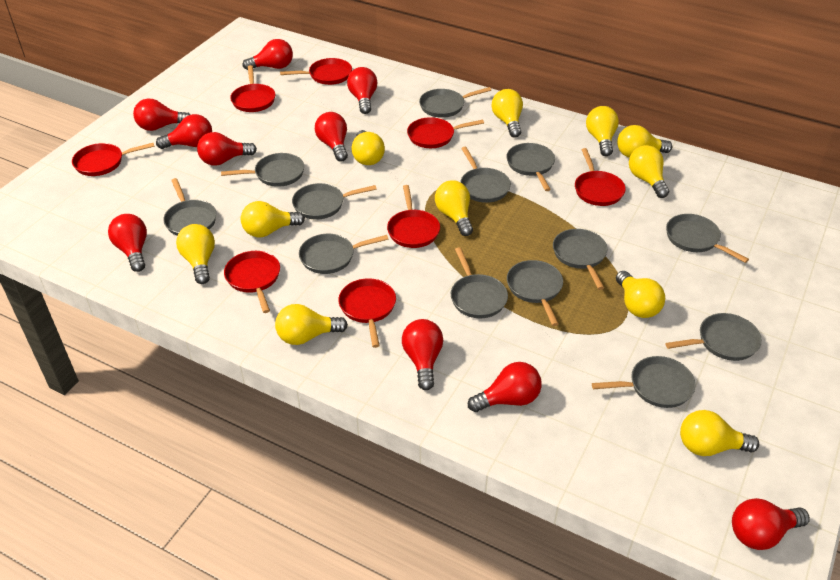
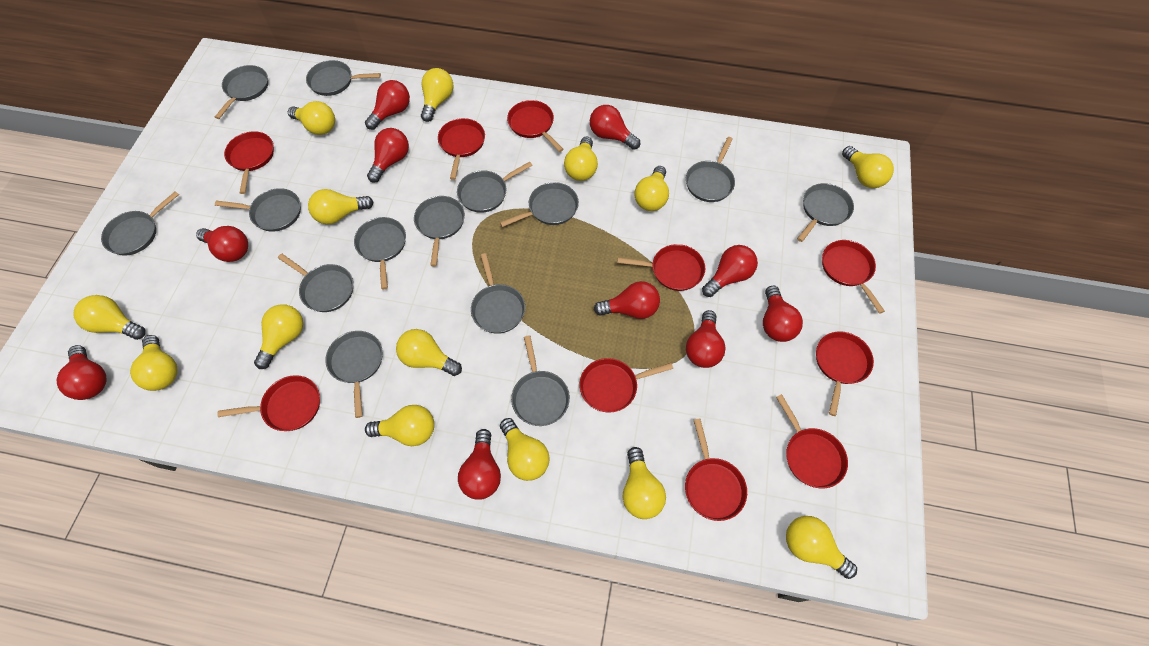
grey pan: [163,178,217,236] [221,153,304,187] [292,183,377,219] [299,234,388,274] [419,87,491,118] [451,247,508,318] [461,147,511,203] [506,143,555,191] [507,260,563,326] [553,229,608,290] [592,356,695,408] [665,313,762,361] [666,214,749,263] = 13 -> [101,191,179,256] [215,65,268,119] [215,188,301,232] [278,253,353,312] [306,60,381,96] [325,331,383,418] [354,217,406,289] [414,196,465,267] [457,161,533,213] [471,253,525,334] [500,182,579,227] [511,335,570,426] [686,137,735,202] [797,183,854,242] = 14
red pan: [72,143,154,176] [224,251,280,313] [230,65,275,112] [280,58,352,85] [338,278,396,348] [387,185,440,248] [407,117,484,148] [575,148,626,206] = 8 -> [217,375,320,431] [224,131,274,194] [438,118,485,180] [507,100,564,152] [579,358,673,412] [617,244,705,291] [685,418,747,521] [776,394,848,488] [816,331,874,416] [822,240,885,314] = 10
yellow light bulb: [176,224,215,284] [241,201,305,237] [275,304,348,345] [352,130,385,165] [435,180,473,236] [492,89,523,137] [586,106,619,156] [616,271,665,318] [617,125,672,158] [629,145,669,198] [680,410,759,456] = 11 -> [74,295,146,340] [130,335,177,391] [254,304,303,369] [288,101,335,135] [308,189,373,224] [365,405,434,446] [396,329,462,376] [421,68,453,122] [500,418,550,481] [564,137,598,181] [623,447,666,519] [634,166,669,211] [786,516,857,579] [842,146,894,188] = 14

